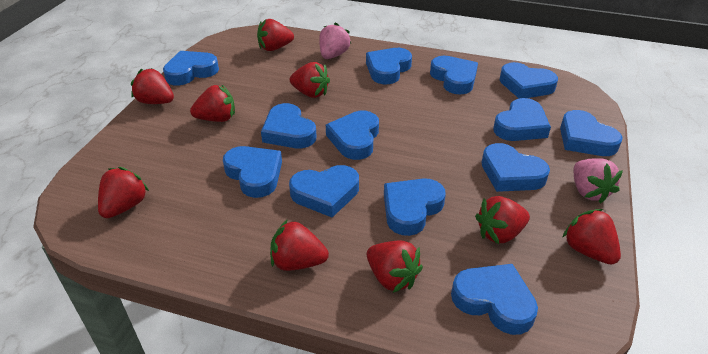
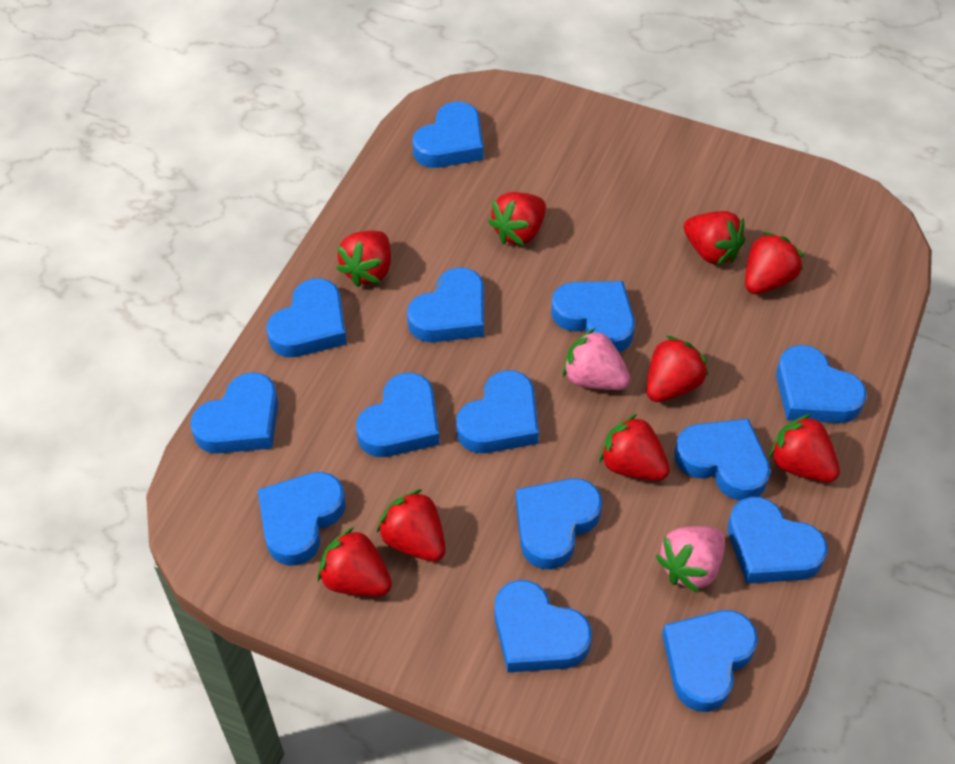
blue heart: [163,51,219,86] [223,146,282,198] [261,103,317,148] [289,165,359,217] [326,111,379,160] [366,48,412,84] [384,178,446,236] [430,56,478,94] [451,264,538,335] [481,143,550,192] [493,98,551,141] [500,62,558,98] [560,110,623,156] = 13 -> [190,372,278,453] [258,472,346,566] [267,278,347,357] [356,373,440,457] [407,267,484,342] [413,101,483,168] [456,370,539,453] [494,580,592,672] [516,478,602,569] [551,281,635,352] [662,610,758,712] [674,418,771,501] [728,497,828,584] [776,345,867,423] = 14

